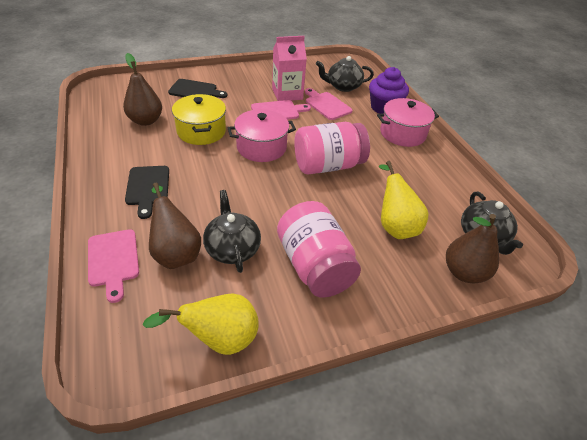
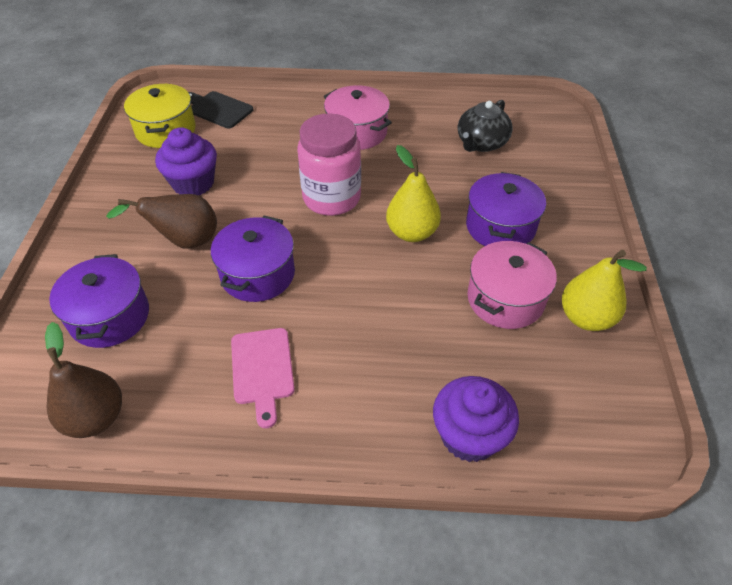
black cutting board: [125,166,169,219] [168,79,227,98] = 2 -> [188,91,253,128] = 1
black teapot: [203,190,261,273] [316,56,374,92] [461,192,523,255] = 3 -> [458,100,513,152] = 1
brown pear: [123,53,162,126] [149,183,201,269] [446,214,499,283] = 3 -> [45,322,122,438] [106,194,217,249] = 2
pink carton: [272,36,307,101] = 1 -> none = 0
pink cutting board: [88,229,139,303] [251,100,311,120] [305,88,353,120] = 3 -> [231,328,295,428] = 1
pink jar: [277,201,361,298] [294,122,370,174] = 2 -> [297,113,361,216] = 1
purple cupcake: [369,67,409,114] = 1 -> [155,127,217,195] [433,376,519,462] = 2
purple pot: none = 0 -> [49,254,149,348] [211,216,295,302] [466,172,546,246] = 3

